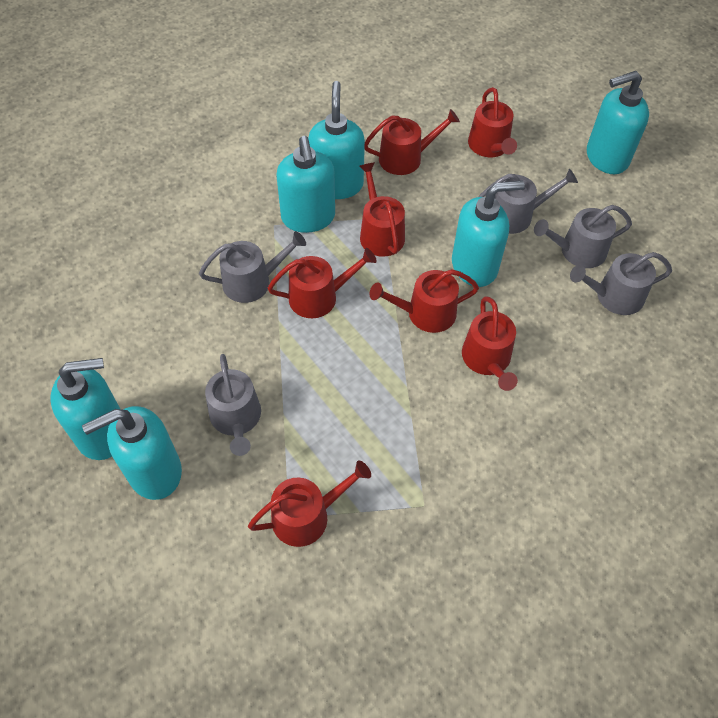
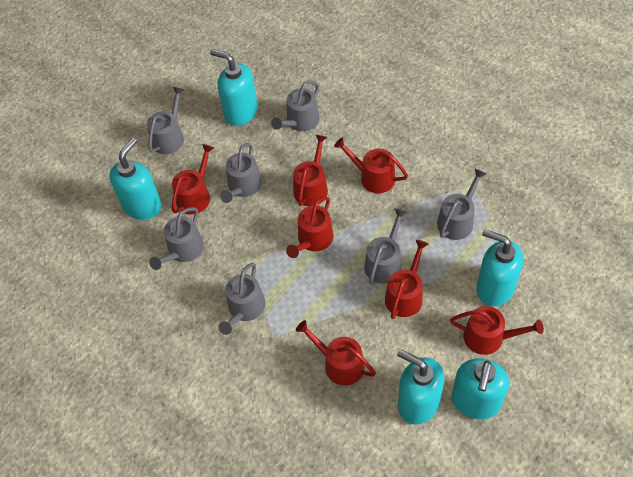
grey watering can: [199,231,306,303] [205,354,261,456] [478,169,578,234] [534,205,632,268] [570,252,672,315] = 5 -> [147,87,185,154] [149,207,204,270] [218,263,265,335] [220,143,262,203] [271,81,319,131] [364,208,407,285] [437,169,486,240] = 7
turquoise soap dispenser: [50,358,120,460] [82,406,182,500] [277,136,335,233] [308,81,365,199] [452,180,525,287] [587,71,649,174] = 6 -> [109,138,162,220] [210,49,258,126] [397,349,444,424] [452,358,509,419] [476,229,523,307] = 5

